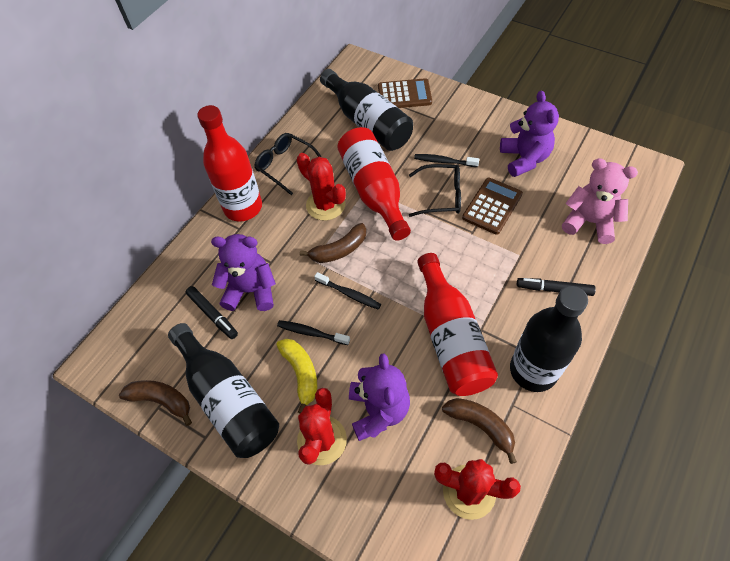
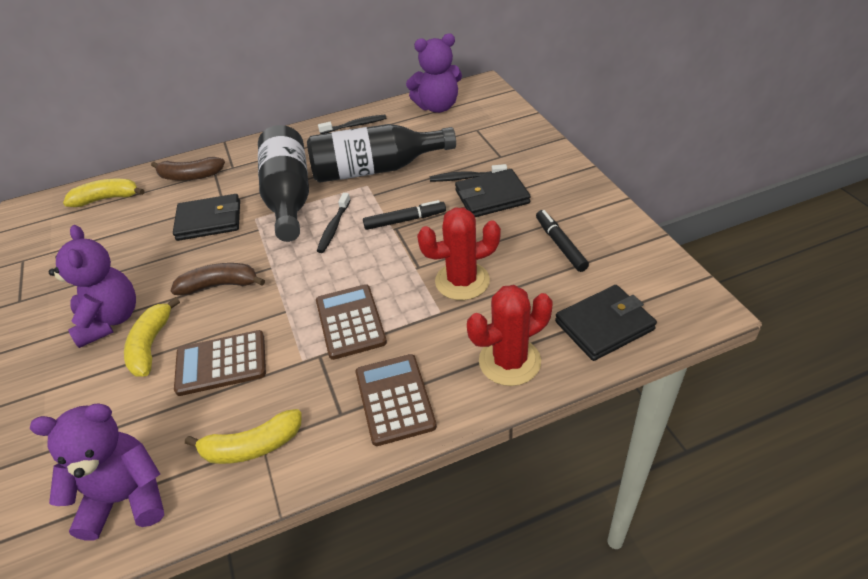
black bottle: [168,323,279,458] [320,69,413,151] [510,286,588,392] = 3 -> [258,125,309,242] [307,124,456,183] = 2
black glasses: [254,133,321,195] [409,164,461,217] = 2 -> none = 0
black wallet: none = 0 -> [173,194,240,241] [455,169,531,217] [555,285,657,361] = 3
brown banana: [119,380,192,426] [300,223,366,263] [442,398,517,464] = 3 -> [151,157,225,181] [170,263,265,296] = 2
brown calculator: [378,78,432,108] [462,178,523,235] = 2 -> [174,330,266,396] [316,284,387,360] [356,354,437,446] = 3
pink teddy bear: [562,158,638,244] = 1 -> none = 0
red bottle: [197,105,262,221] [337,127,411,241] [417,253,498,396] = 3 -> none = 0
red cactus: [297,153,346,221] [297,388,347,465] [434,459,521,520] = 3 -> [417,208,501,300] [467,285,552,386] = 2
yellow banana: [276,339,318,413] = 1 -> [63,179,144,207] [124,297,180,377] [185,409,302,464] = 3

